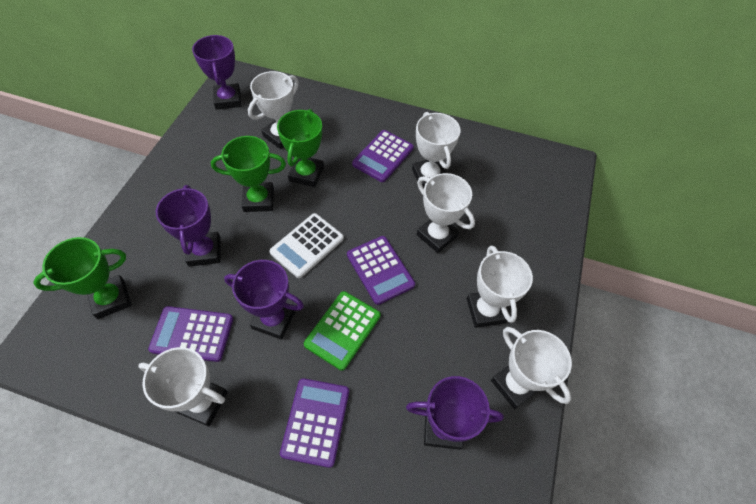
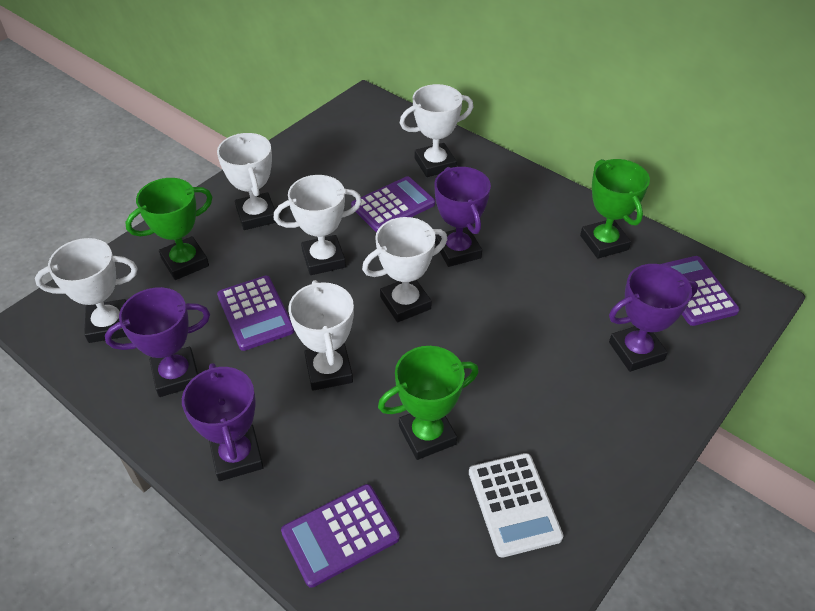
green calculator: [304,291,381,371] = 1 -> none = 0

